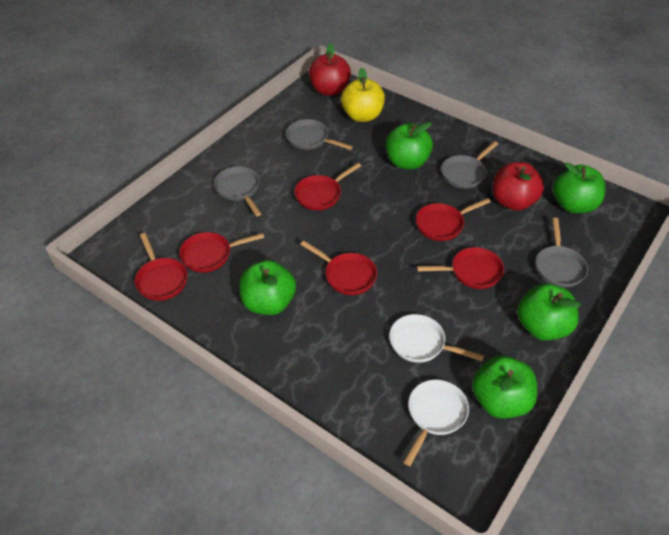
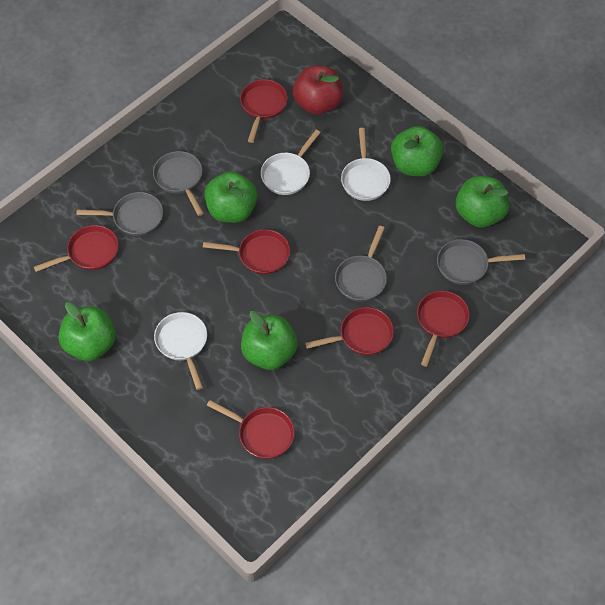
red apple: [309,43,351,96] [493,162,544,211] = 2 -> [293,65,343,115] = 1
white pan: [389,314,484,363] [403,380,469,466] = 2 -> [154,312,207,390] [261,130,321,195] [341,128,391,201] = 3
yellow apple: [341,68,385,122] = 1 -> none = 0

